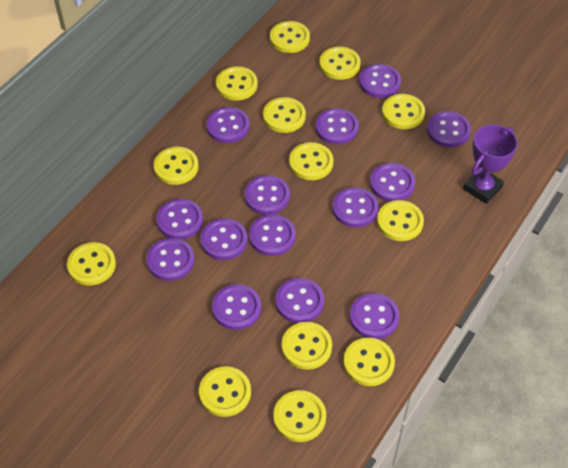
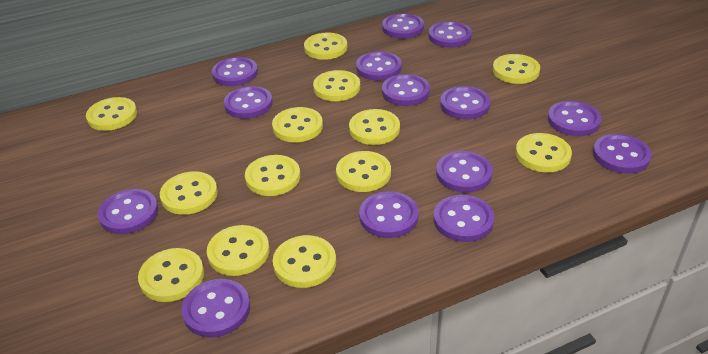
purple trophy: [463,124,518,204] = 1 -> none = 0

